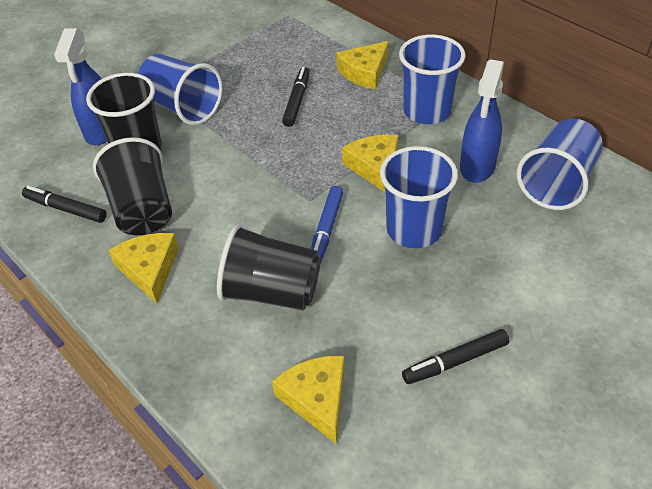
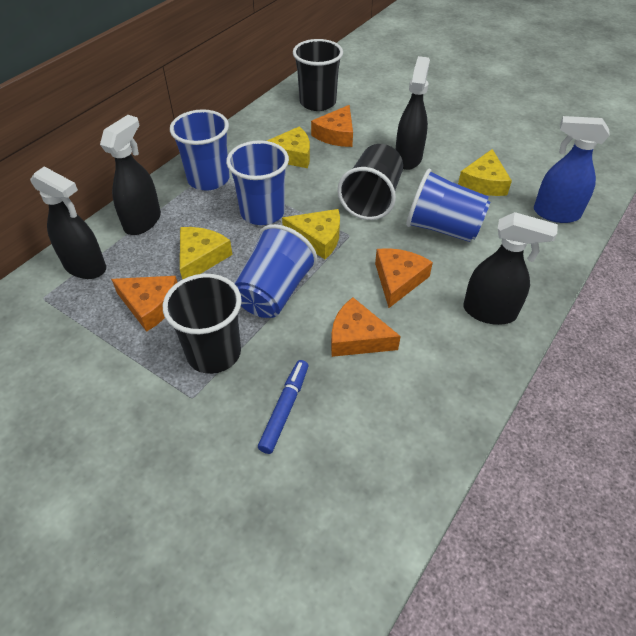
black marker: [22,186,107,223] [282,67,310,127] [402,329,510,384] = 3 -> none = 0
black spray bottle: none = 0 -> [30,166,106,279] [100,115,161,235] [396,56,430,170] [463,212,558,325] = 4
blue spray bottle: [54,28,107,145] [460,59,504,183] = 2 -> [534,116,610,223] = 1
orange cheese: none = 0 -> [111,276,178,332] [311,105,353,147] [331,297,401,357] [375,248,433,308] = 4

